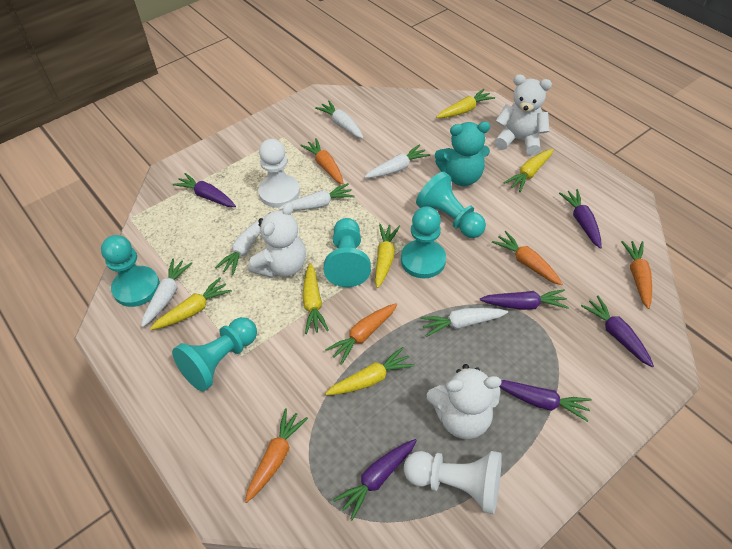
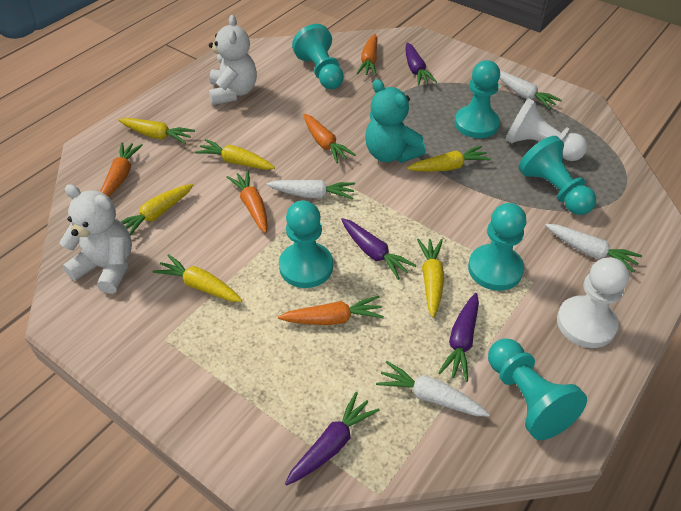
purple carrot: [172,173,236,207] [333,439,417,521] [480,289,569,310] [499,380,592,422] [559,189,602,249] [581,296,654,367] = 6 -> [285,392,379,485] [341,218,416,280] [406,42,437,86] [438,293,479,382] = 4
turquoise pawn: [101,235,160,307] [172,317,257,392] [324,218,371,287] [401,206,446,278] [416,172,486,238] = 5 -> [279,200,333,288] [292,24,344,89] [454,60,500,138] [468,203,526,291] [488,339,587,440] [519,136,596,215] = 6
white carrot: [141,258,192,327] [215,216,265,275] [279,183,355,211] [315,100,364,139] [364,144,430,178] [420,308,508,337] = 6 -> [266,180,355,200] [376,361,490,417] [499,71,562,110] [545,224,642,273] = 4
white teddy bear: [248,202,306,278] [427,364,502,439] [494,74,552,156] = 3 -> [59,184,132,294] [209,15,257,105] = 2

